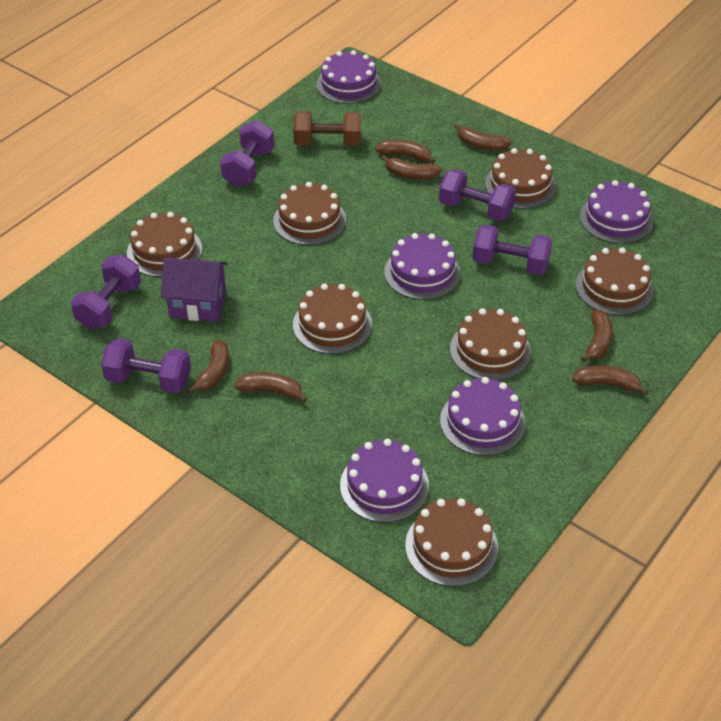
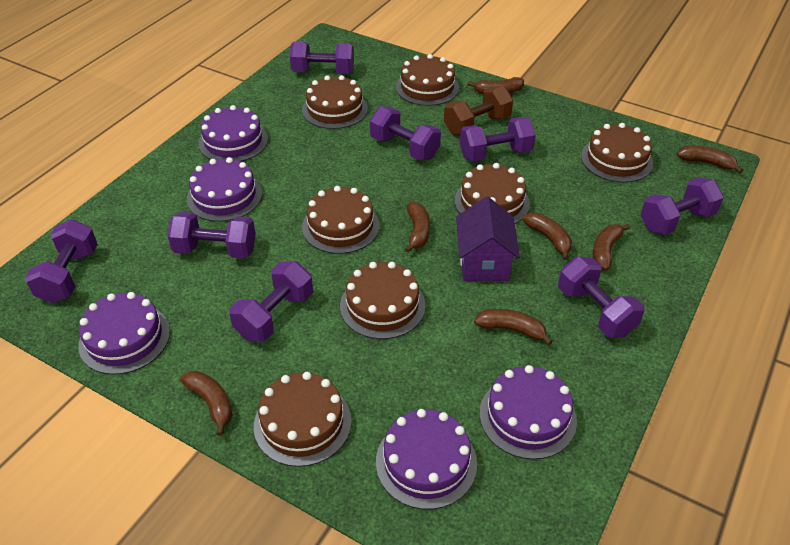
purple dumbbell: [71,255,141,329] [101,338,191,394] [220,120,274,187] [439,169,516,221] [472,224,552,275] = 5 -> [25,219,98,303] [168,212,256,259] [229,261,313,342] [290,42,354,74] [370,106,441,160] [460,117,536,161] [558,256,644,338] [641,177,724,235] = 8

